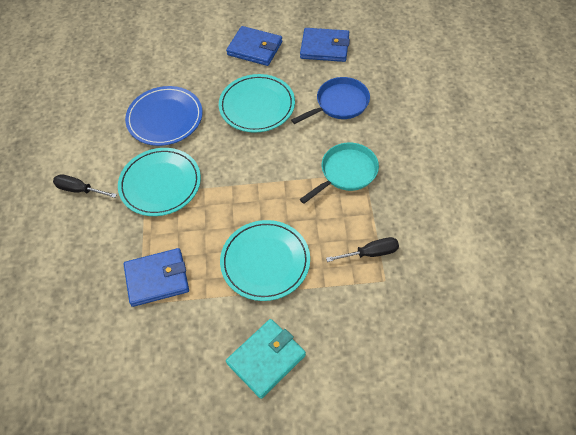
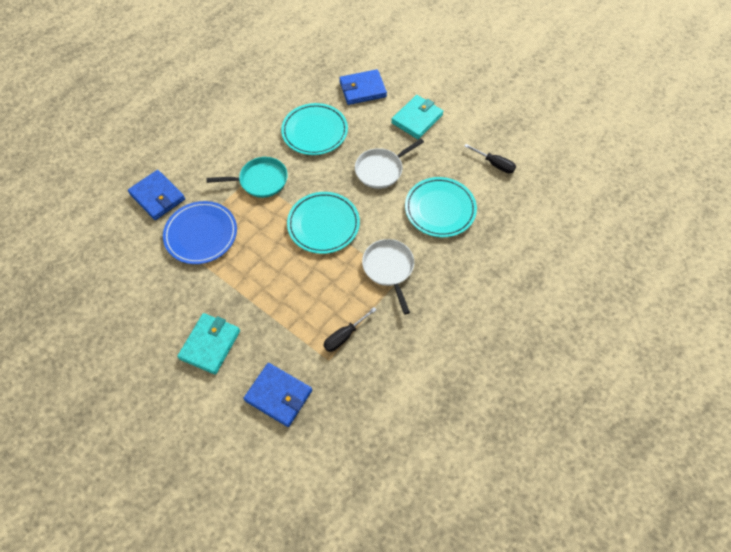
blue pan: [291,77,370,124] = 1 -> none = 0
turquoise wallet: [226,319,306,399] = 1 -> [177,313,240,375] [391,95,443,139] = 2
white pan: none = 0 -> [355,139,424,189] [362,239,414,315] = 2

